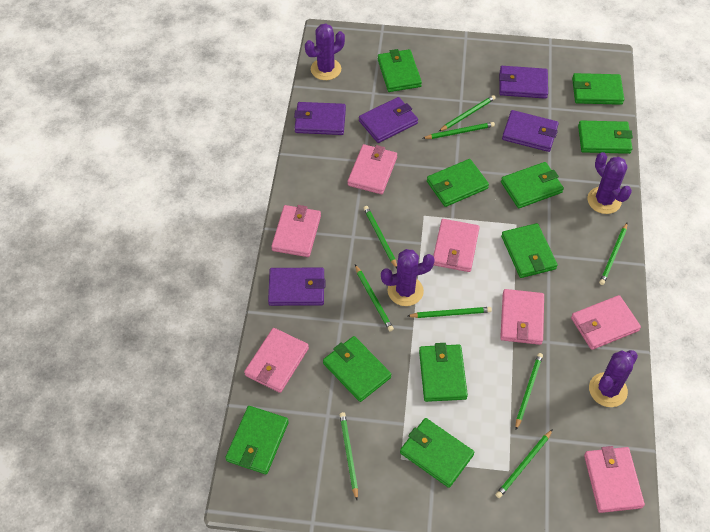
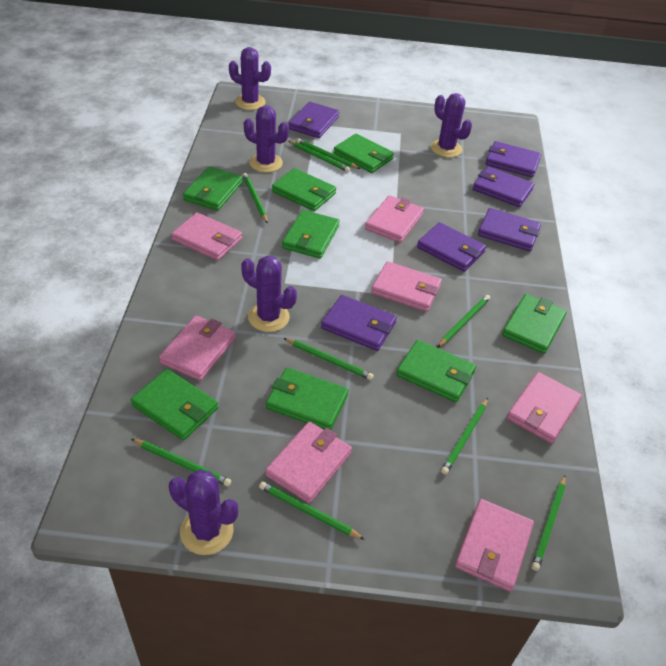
green wallet: [225,406,289,474] [323,336,392,402] [378,49,422,92] [400,418,474,488] [419,343,468,402] [427,159,489,207] [501,162,564,208] [501,223,558,278] [572,73,624,105] [578,120,633,154] = 10 -> [131,369,218,440] [183,166,243,211] [266,367,349,430] [272,168,336,211] [282,210,340,259] [333,134,394,173] [396,340,476,402] [502,294,567,354] = 8
purple cactus: [305,24,345,80] [381,249,435,306] [587,152,632,214] [589,350,638,407] = 4 -> [169,470,238,555] [229,47,271,110] [241,256,297,332] [244,105,289,173] [431,93,472,158] = 5
purple wallet: [268,268,325,306] [294,102,346,135] [359,97,418,143] [499,66,548,99] [502,110,559,152] = 5 -> [288,102,339,138] [321,295,397,351] [417,222,486,272] [473,166,534,207] [478,208,541,251] [485,141,542,177] = 6

